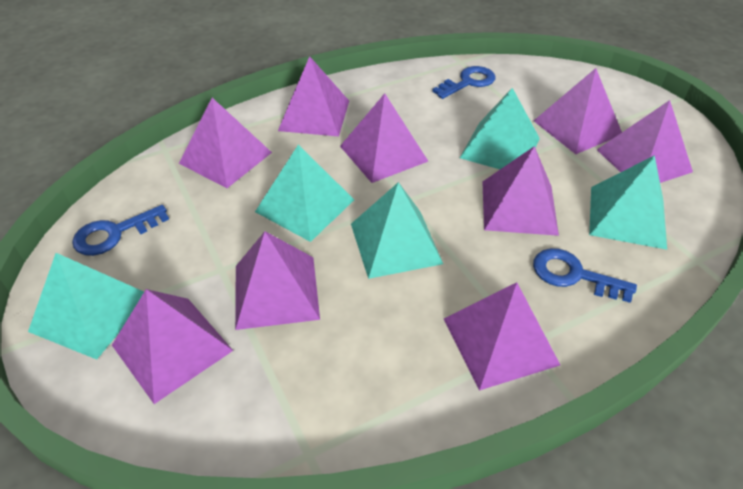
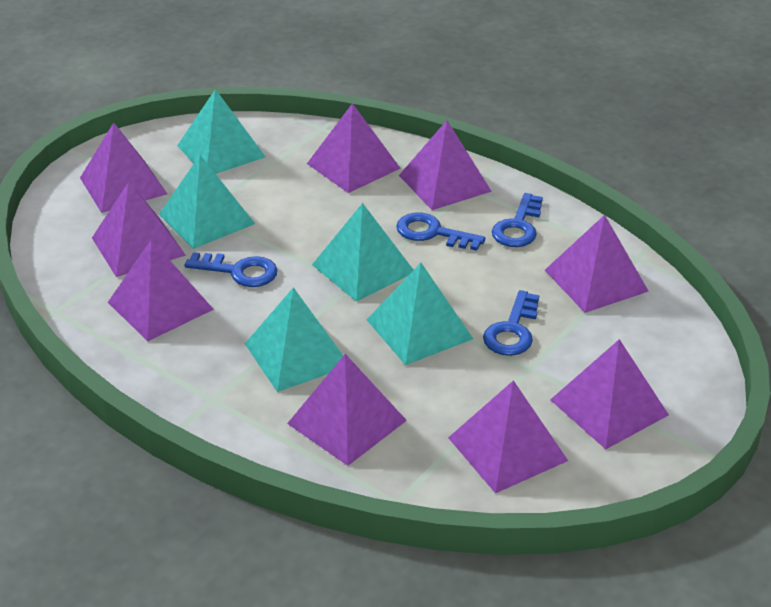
blue key: [72,205,169,256] [432,66,495,99] [533,248,637,303] = 3 -> [185,252,278,287] [396,213,485,251] [483,290,539,356] [492,193,543,247] = 4

